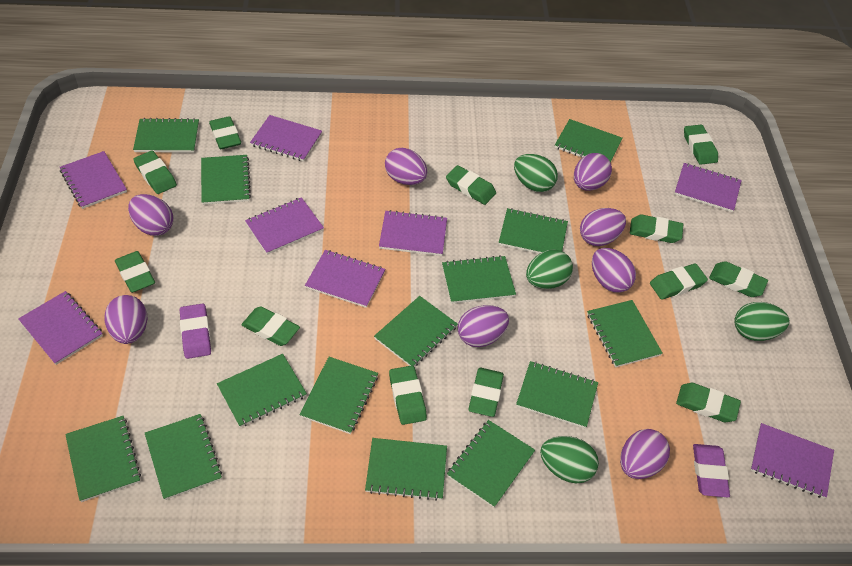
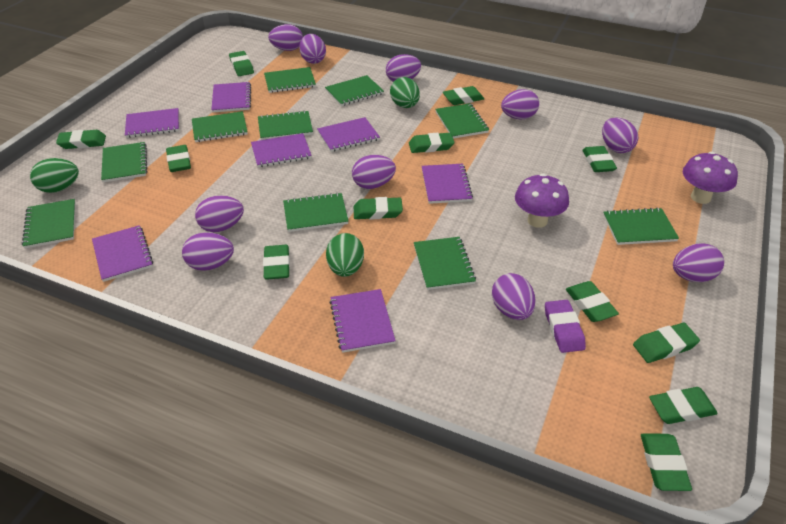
green egg: [514,154,558,192] [526,250,573,289] [540,436,599,483] [734,302,789,341] = 4 -> [30,158,79,193] [326,233,364,277] [390,77,420,108] = 3
green notebook: [65,416,141,502] [133,118,199,153] [145,414,222,500] [201,155,251,205] [217,354,307,427] [299,357,378,434] [365,438,447,501] [374,296,458,366] [442,255,516,304] [447,420,535,508] [499,208,568,254] [516,361,598,428] [555,119,623,162] [587,300,663,367] = 14 -> [22,199,76,249] [101,142,147,182] [192,111,248,142] [258,110,313,140] [264,67,316,93] [283,193,348,232] [325,75,384,106] [414,237,476,290] [435,103,489,139] [603,208,679,245] = 10
purple egg: [105,295,147,344] [128,194,173,236] [385,148,427,185] [458,305,509,347] [574,153,612,191] [580,208,626,246] [592,248,636,293] [620,429,670,479] = 8 -> [182,232,234,271] [195,196,244,232] [268,24,303,51] [299,34,326,64] [352,155,396,189] [386,54,421,82] [492,273,536,320] [501,89,539,119] [602,117,638,153] [673,243,724,282] = 10
purple eraser: [180,303,211,359] [693,444,730,497] = 2 -> [545,300,586,353] = 1
purple mushroom: none = 0 -> [515,174,569,228] [683,152,738,204] = 2
purple notebook: [18,291,103,365] [59,151,127,209] [245,197,324,255] [250,115,322,162] [305,250,385,308] [379,210,447,256] [675,163,742,212] [750,423,834,499] = 8 -> [92,225,153,282] [125,108,179,138] [211,82,251,112] [251,133,312,167] [317,117,380,152] [329,289,396,353] [422,164,473,204] = 7

